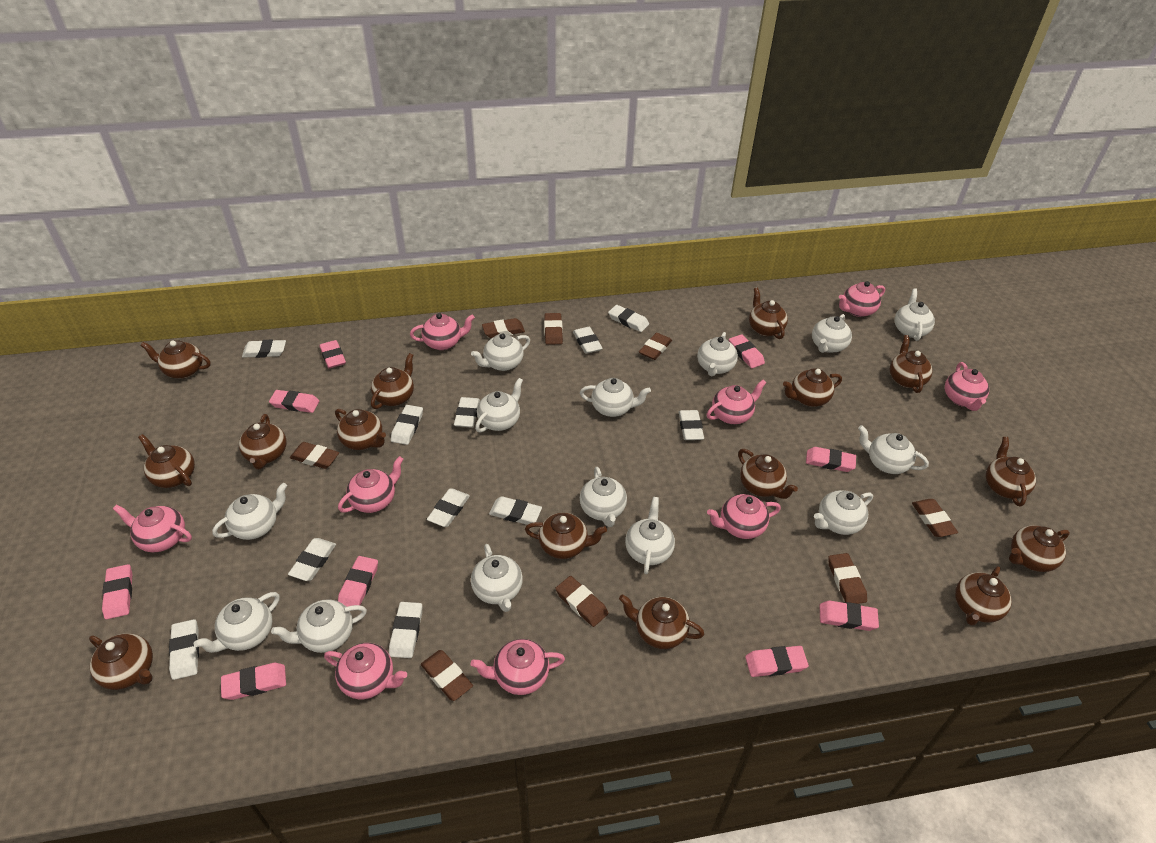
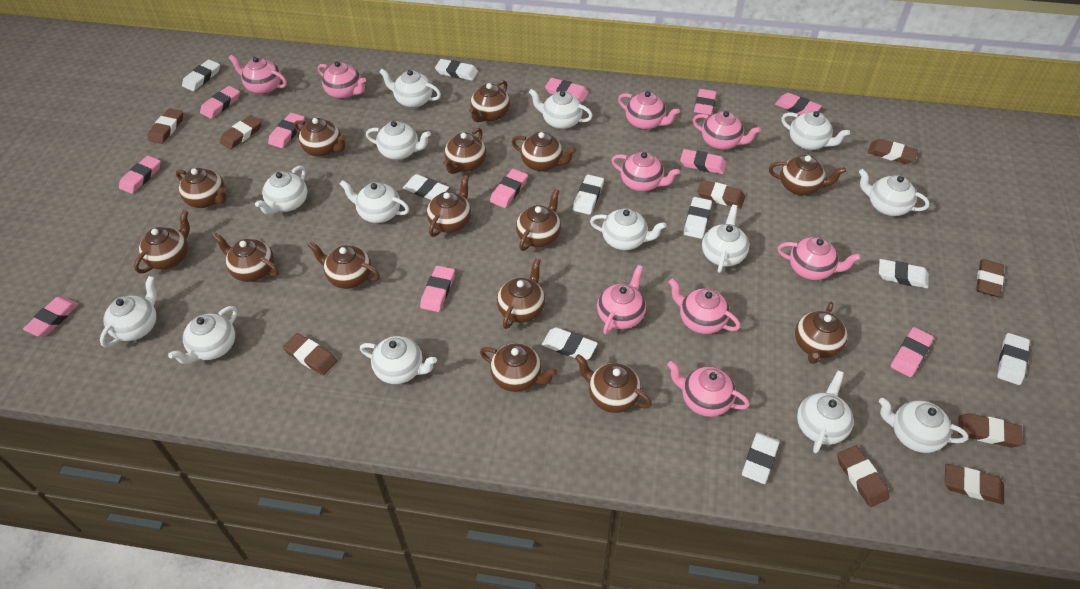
brown eraser: [290,442,339,469] [421,650,473,701] [482,318,525,338] [544,313,563,345] [555,576,608,627] [639,333,672,360] [828,553,867,604] [912,499,958,537] = 8 -> [148,108,183,144] [220,115,262,149] [283,333,337,375] [697,180,745,209] [837,446,889,507] [868,139,918,164] [945,464,1004,504] [958,413,1023,447] [976,259,1004,297] = 9
pink eraser: [102,564,132,619] [221,663,286,700] [269,390,319,413] [319,340,346,368] [338,556,378,607] [729,334,765,368] [745,646,809,677] [806,447,856,472] [820,601,879,631] = 9 -> [23,297,79,337] [119,156,161,194] [200,86,240,119] [268,113,305,148] [420,266,455,312] [490,169,528,208] [545,78,588,103] [680,149,726,174] [694,89,717,116] [775,93,822,115] [891,327,934,377] = 11
white eraser: [169,619,199,680] [242,340,286,358] [288,538,336,581] [389,602,422,658] [391,405,423,445] [427,488,470,527] [454,397,480,428] [489,496,542,525] [573,327,603,354] [608,305,649,332] [679,410,704,440] = 11 -> [182,59,220,91] [403,174,449,200] [435,59,478,81] [542,327,598,360] [573,174,604,215] [684,197,712,239] [742,432,780,484] [879,259,929,288] [997,333,1030,385] = 9

